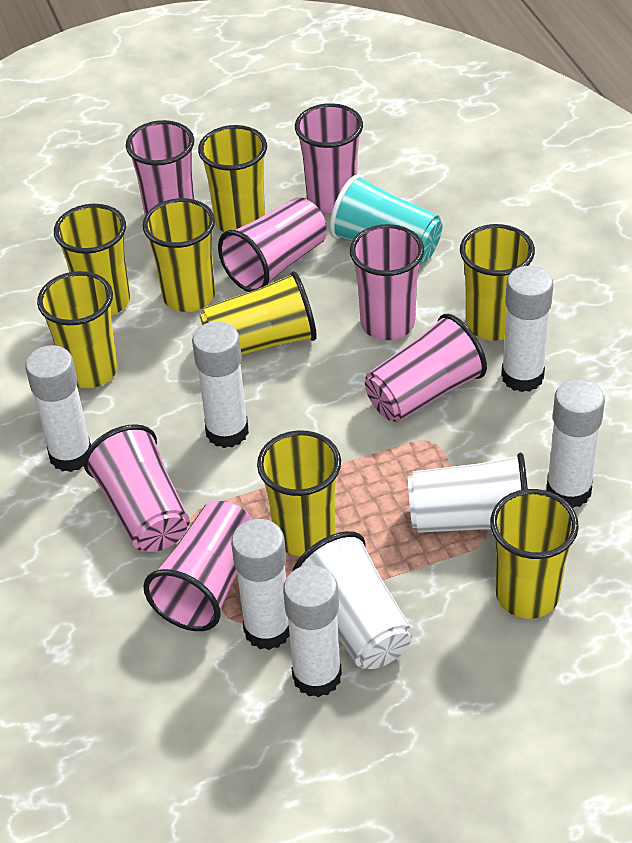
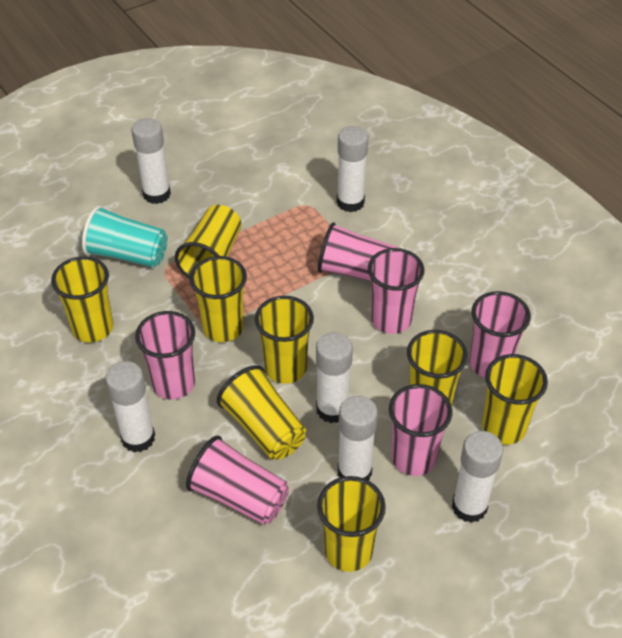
pink cup: [83,424,190,552] [126,120,194,215] [143,501,252,631] [218,197,327,292] [295,103,363,213] [350,224,424,340] [365,314,487,422] = 7 -> [135,311,195,400] [186,436,289,525] [318,222,400,282] [368,248,425,334] [389,384,452,476] [469,291,531,378] = 6
white cup: [293,531,413,669] [408,453,528,533] = 2 -> none = 0

